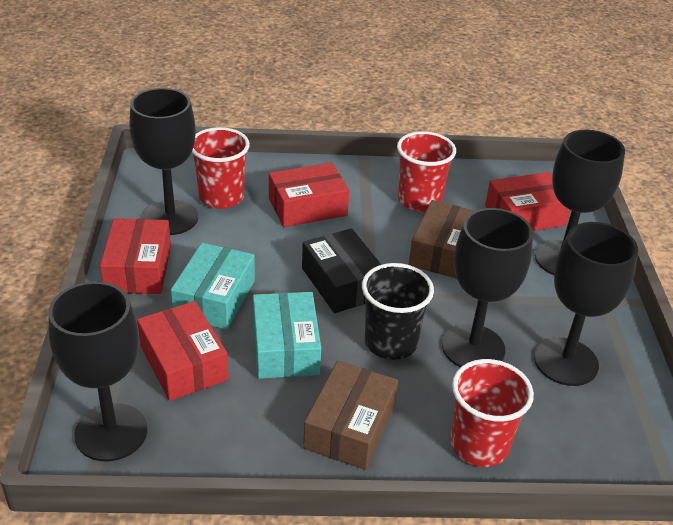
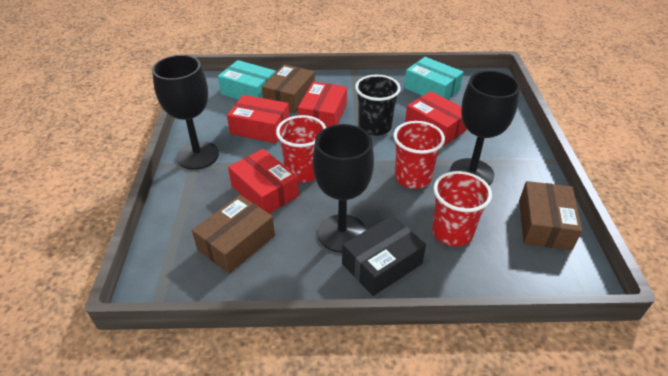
black goblet: [48,281,148,461] [130,88,198,235] [442,208,533,367] [534,222,638,386] [535,130,625,275] = 5 -> [152,55,219,170] [313,124,374,253] [450,71,520,185] = 3
brown box: [303,361,398,470] [409,200,474,279] = 2 -> [192,195,275,274] [262,64,315,113] [519,181,582,250] = 3

